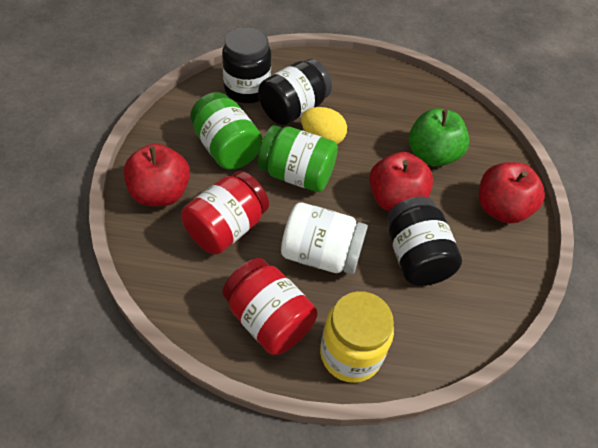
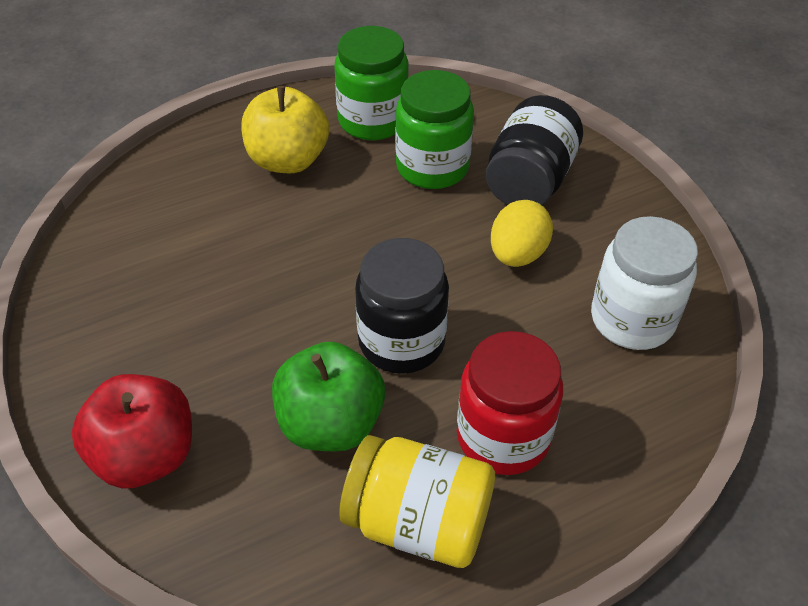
black jar: [222,27,271,103] [258,59,332,125] [387,197,462,286] = 3 -> [355,238,449,374] [486,95,583,205] = 2
red apple: [124,144,190,206] [369,152,433,211] [479,162,545,224] = 3 -> [71,374,192,489] = 1
red jar: [181,171,269,254] [222,258,317,355] = 2 -> [457,331,563,475] = 1
yellow apple: none = 0 -> [241,86,329,173] = 1

